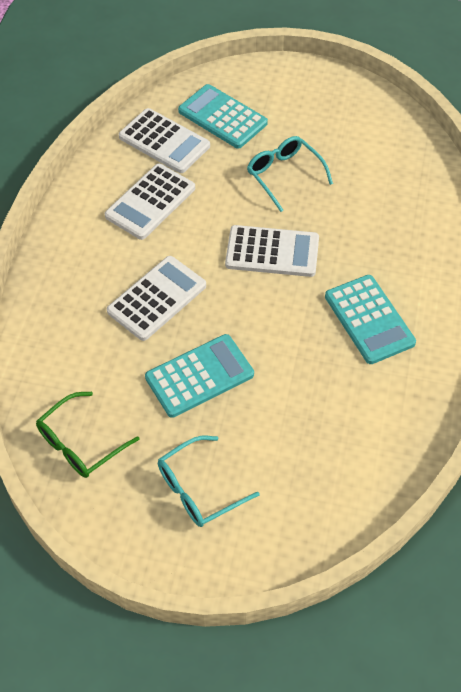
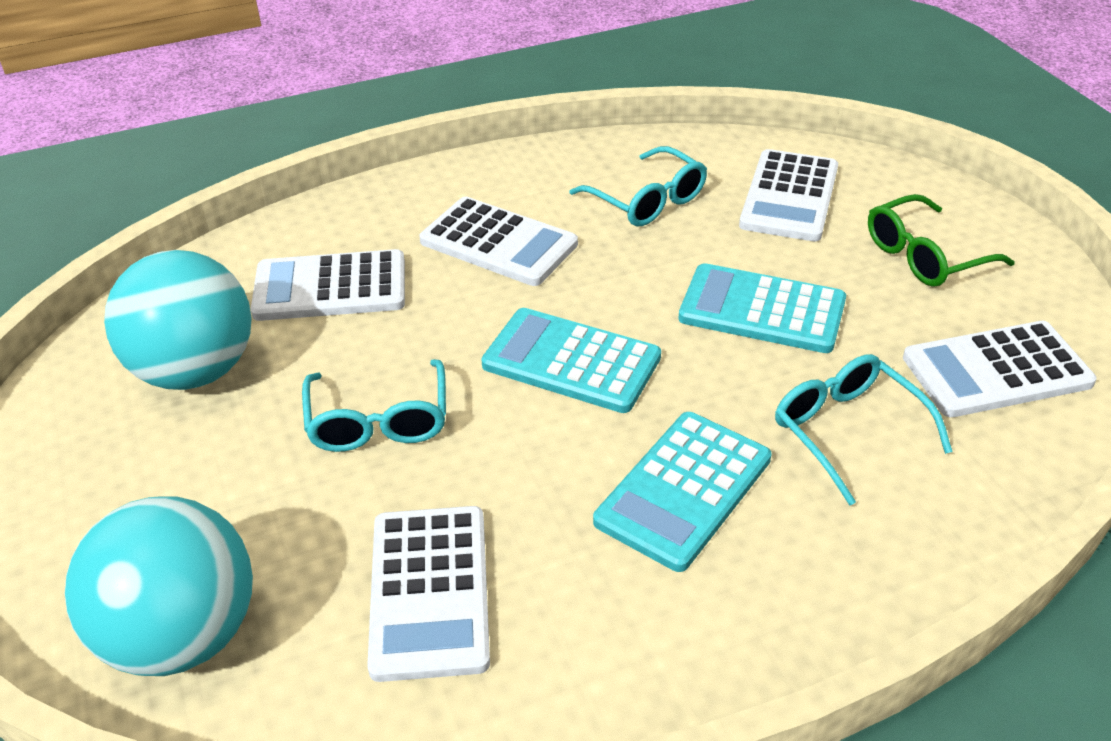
turquoise ball: none = 0 -> [65,497,253,676] [104,250,252,390] = 2
turquoise glasses: [158,436,260,527] [247,136,333,212] = 2 -> [302,359,446,452] [569,146,707,226] [775,354,953,505] = 3
white calculator: [105,163,195,240] [107,256,206,341] [119,108,210,173] [225,225,319,277] = 4 -> [251,249,405,321] [367,506,490,682] [419,197,578,286] [739,149,838,241] [903,321,1097,417] = 5

